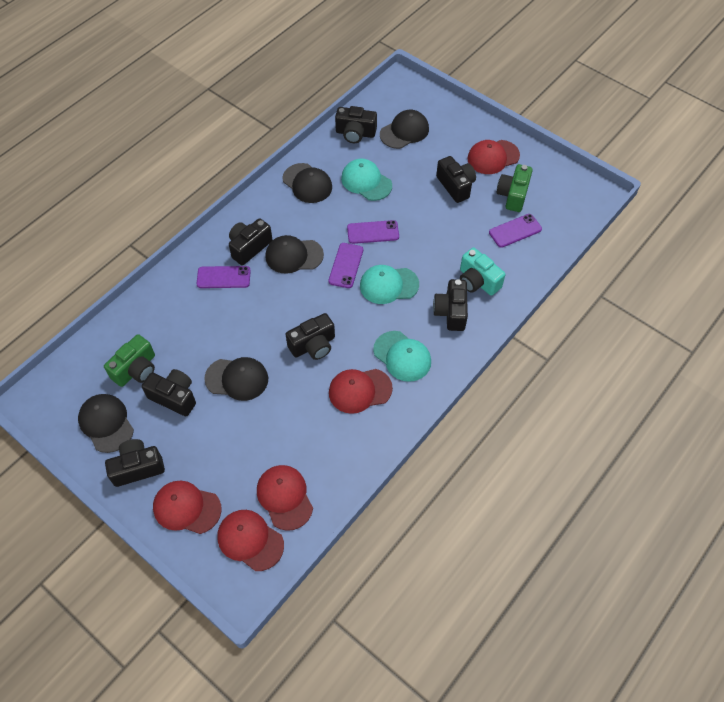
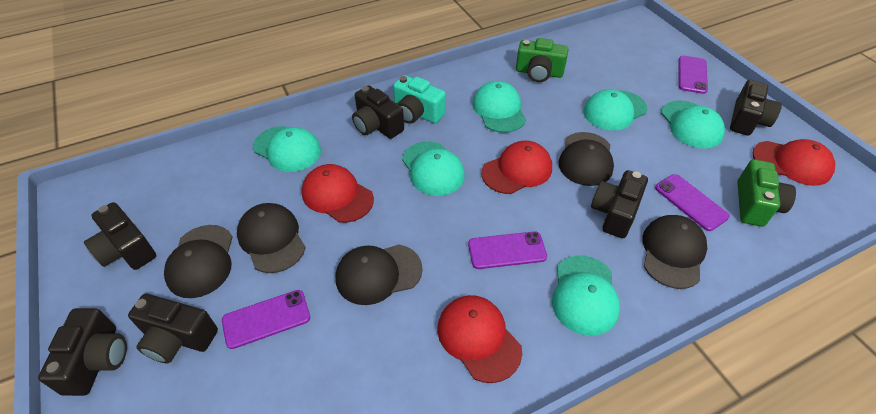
black camera: [105,439,165,487] [142,369,196,416] [229,218,273,265] [285,313,335,360] [335,106,377,143] [433,279,468,331] [436,156,476,203] = 7 -> [38,308,127,396] [84,202,156,270] [128,294,218,363] [352,85,404,139] [591,170,648,238] [730,80,782,136] = 6
red cap: [153,481,222,534] [217,510,284,571] [257,465,313,531] [329,369,393,414] [467,140,520,174] = 5 -> [302,164,374,223] [437,295,522,383] [481,141,552,194] [752,139,835,186] = 4
turquoise cap: [341,159,392,201] [360,265,419,304] [373,331,431,382] = 3 -> [253,126,321,172] [402,141,465,196] [472,81,526,133] [552,255,620,336] [583,89,647,131] [661,100,725,149] = 6

